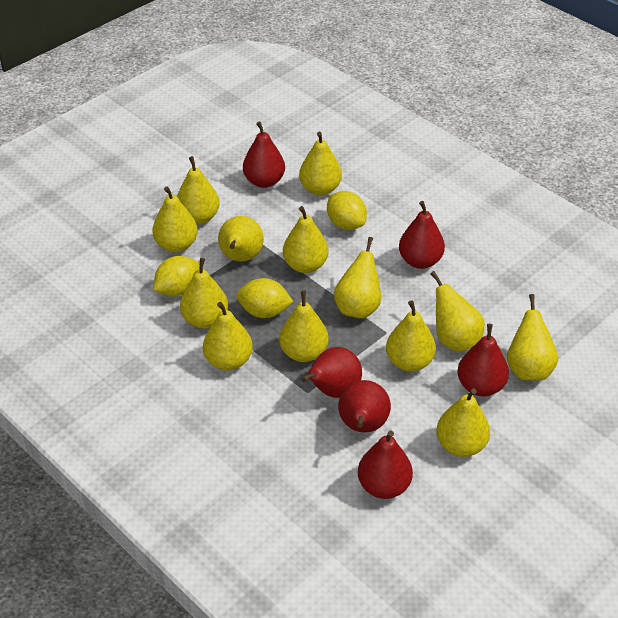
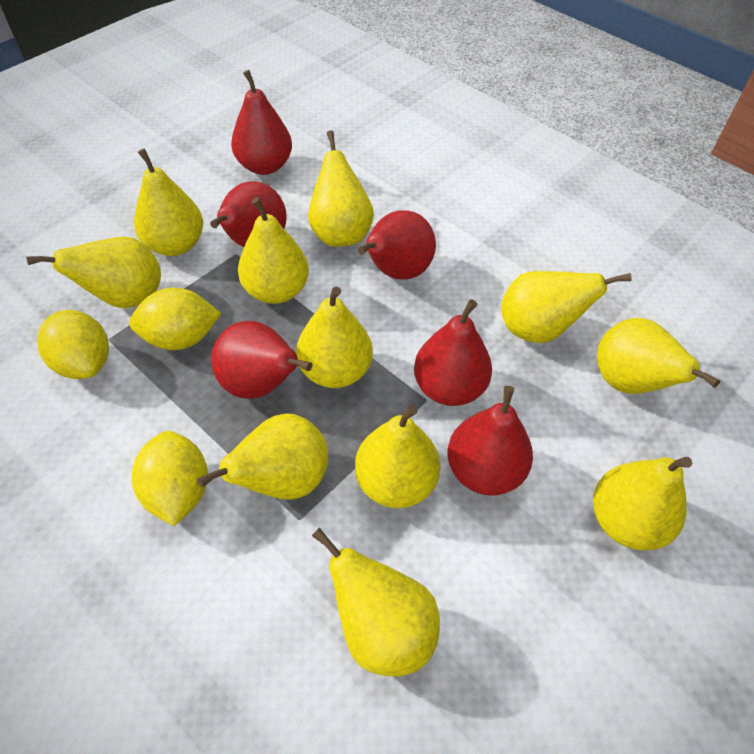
yellow pear: [152,187,198,252] [177,156,220,224] [180,258,228,329] [203,302,253,371] [218,216,264,262] [279,290,329,362] [283,206,328,273] [299,132,342,195] [334,237,381,319] [386,300,436,372] [430,271,485,352] [436,388,490,457] [507,294,558,380] = 13 -> [26,237,161,308] [134,148,203,256] [197,413,328,500] [238,197,309,304] [296,286,373,388] [308,130,374,247] [312,527,440,676] [355,405,441,508] [501,271,632,343] [593,457,692,550] [597,318,720,394] = 11

